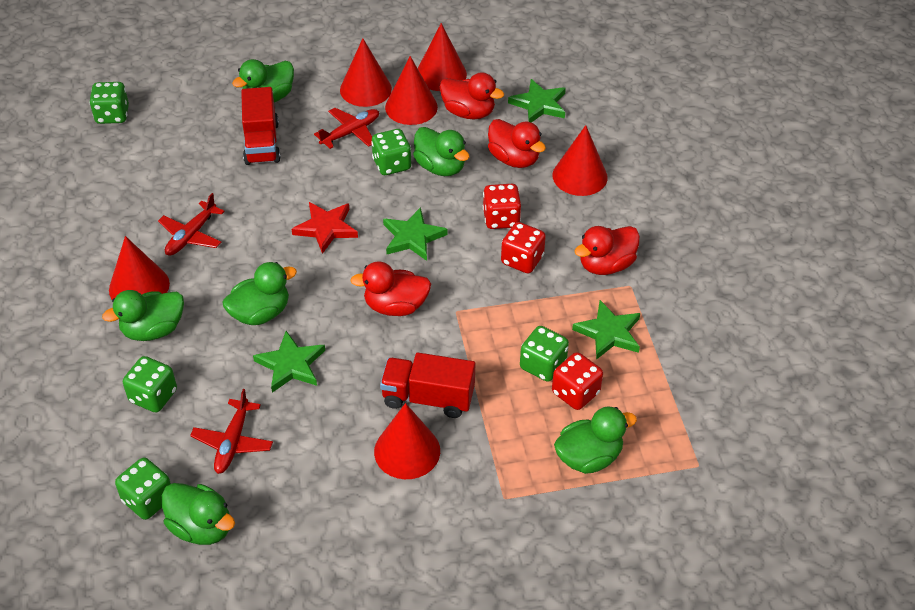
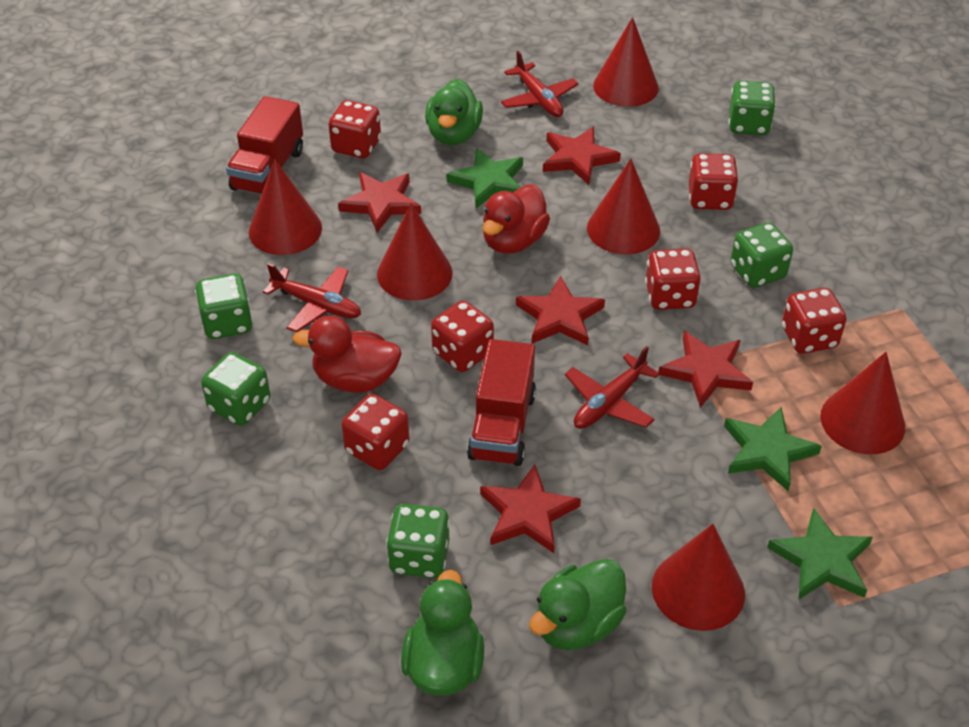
green duck: [102,290,184,341] [162,483,235,545] [222,262,297,325] [232,59,294,102] [413,127,469,176] [554,407,637,474] = 6 -> [401,570,484,695] [425,79,483,145] [529,559,627,650] = 3
green star: [253,331,325,392] [383,207,448,261] [508,79,566,123] [572,300,640,360] = 4 -> [447,148,523,208] [724,407,822,491] [767,508,873,599] = 3
red dice: [483,184,521,229] [501,222,546,273] [552,352,603,410] = 3 -> [329,100,381,158] [341,394,410,470] [431,301,494,372] [645,249,701,310] [689,153,739,210] [782,288,847,354] = 6
red duck: [350,261,431,316] [440,72,504,119] [488,119,546,168] [574,226,640,275] = 4 -> [293,316,401,393] [483,184,550,254] = 2
red star: [292,202,358,254] = 1 -> [338,172,421,233] [480,464,581,553] [516,276,605,345] [543,127,621,185] [659,331,753,408] = 5

